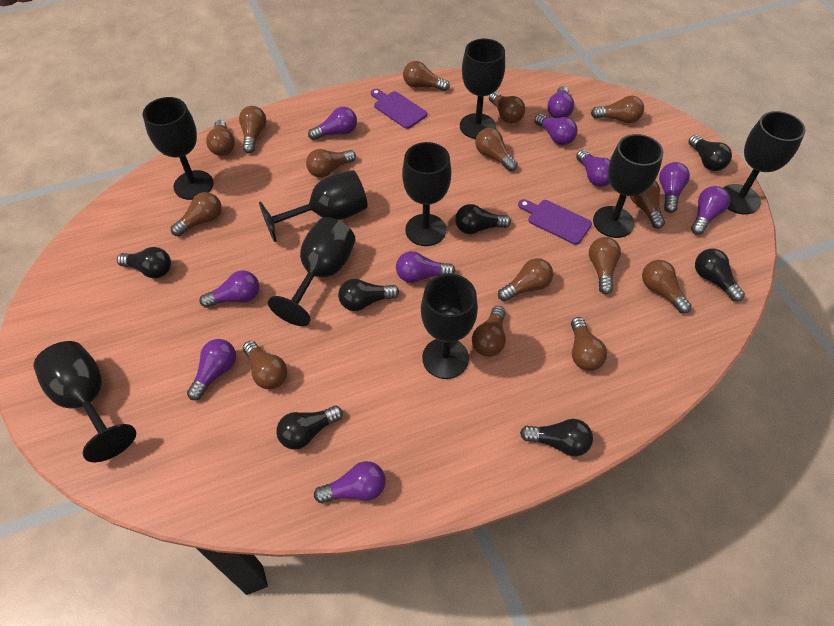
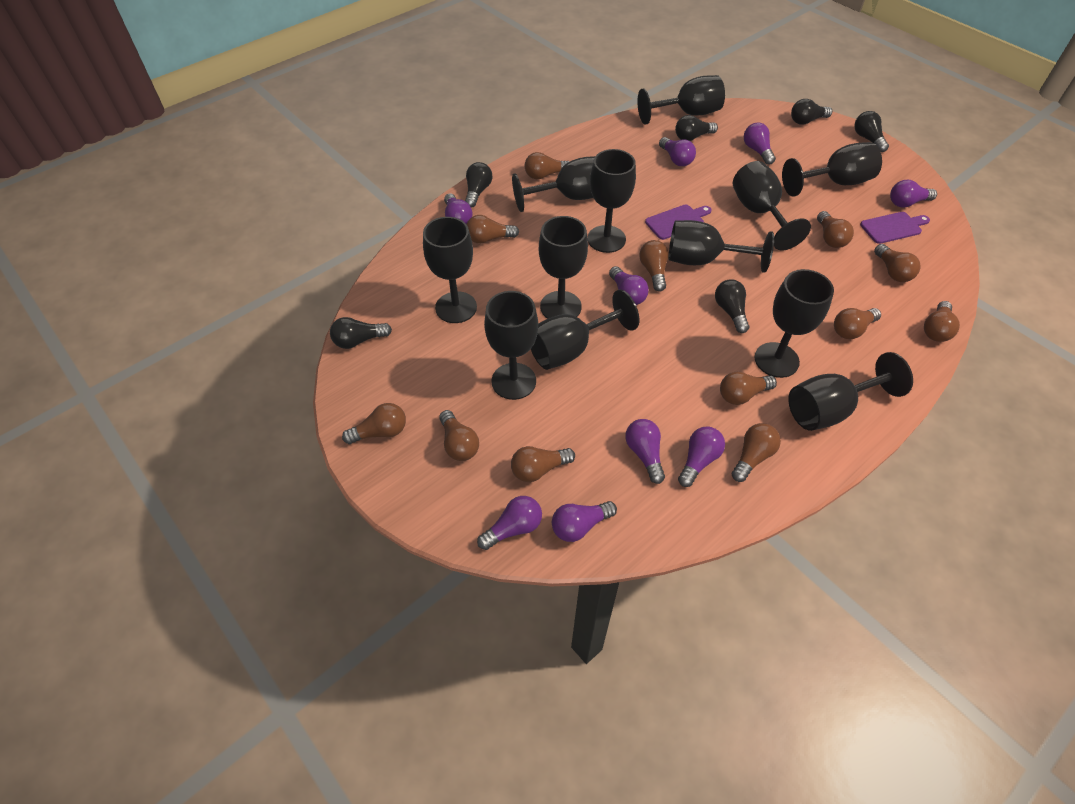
black goblet: [34,341,136,462] [143,97,213,200] [259,170,367,242] [268,217,356,326] [402,142,451,246] [421,274,478,379] [460,39,505,139] [593,134,663,238] [723,111,805,214] = 9 -> [423,217,477,323] [484,291,538,400] [512,156,595,212] [531,289,639,370] [539,216,588,319] [588,149,636,253] [638,75,725,125] [669,220,774,273] [733,161,811,251] [754,269,834,378] [782,142,882,197] [788,352,913,431] = 12
black light bulb: [117,247,171,278] [276,406,343,450] [338,279,399,311] [455,204,511,234] [520,419,593,456] [688,135,732,171] [695,249,745,302] = 7 -> [330,317,392,349] [465,162,492,207] [675,115,718,141] [715,279,750,333] [791,99,832,125] [854,111,889,152] = 6
brown light bulb: [171,192,222,236] [206,120,235,156] [239,106,266,153] [243,341,287,389] [306,149,356,178] [403,61,450,91] [472,306,506,357] [475,128,518,171] [489,92,525,124] [498,258,553,301] [571,317,607,371] [589,237,621,294] [591,96,644,123] [630,181,665,229] [642,260,691,314] = 15 -> [342,403,406,444] [439,410,479,461] [467,215,519,244] [511,446,575,482] [525,152,570,179] [639,240,669,292] [720,371,777,405] [732,423,781,482] [817,211,854,248] [834,308,881,339] [874,244,920,282] [924,301,960,342] = 12
purple light bulb: [187,339,236,400] [199,271,259,308] [308,107,357,140] [314,461,386,503] [396,251,455,283] [534,114,578,145] [547,86,574,118] [576,150,610,187] [659,162,690,213] [691,186,730,235] = 10 -> [444,193,472,224] [477,496,542,550] [552,501,617,542] [609,266,649,305] [625,419,665,484] [659,137,696,166] [678,427,725,487] [744,122,776,165] [890,180,937,208] = 9

